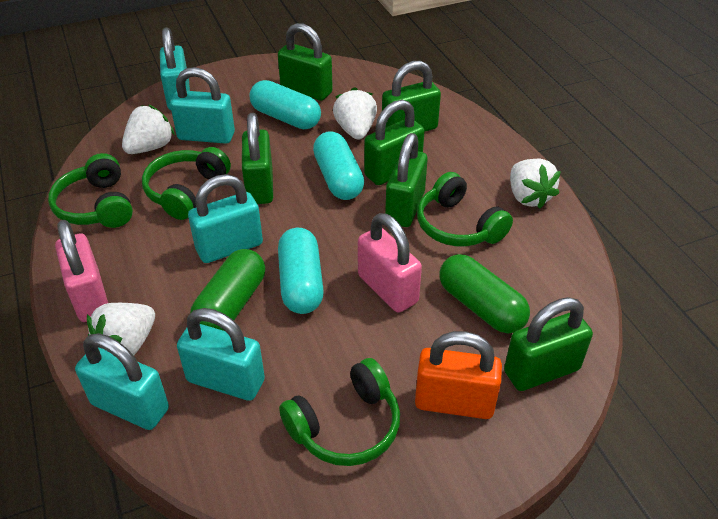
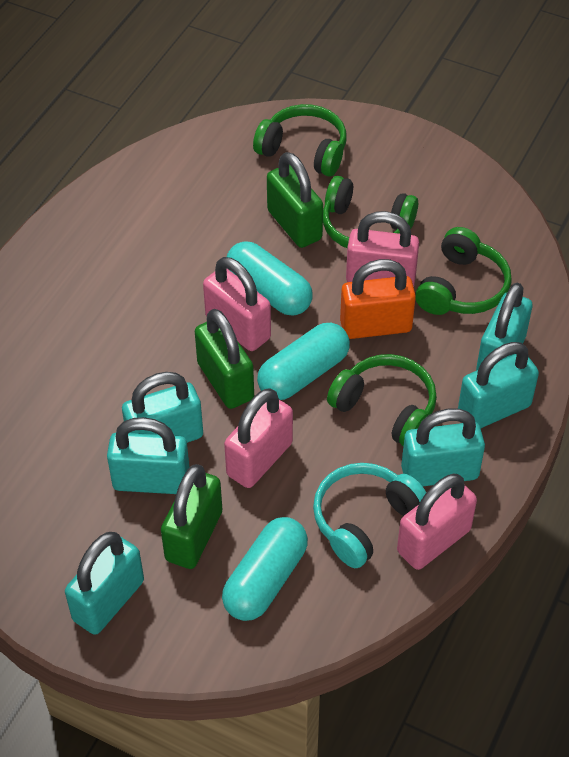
green capsule: [190,249,265,331] [440,254,530,334] = 2 -> none = 0
green padlock: [242,113,273,204] [278,23,333,101] [364,100,425,185] [382,61,441,132] [385,133,428,227] [504,297,593,391] = 6 -> [161,464,222,569] [195,309,254,409] [267,152,323,248] = 3
pink padlock: [55,220,108,322] [358,213,422,313] = 2 -> [203,257,271,351] [224,388,293,488] [346,211,419,287] [397,474,477,570] = 4
turquoise headphones: none = 0 -> [313,463,426,568] = 1
turquoise padlock: [75,333,169,430] [160,27,190,110] [170,67,235,144] [177,308,265,401] [188,174,263,263] = 5 -> [65,532,144,635] [107,417,190,494] [122,372,203,443] [401,408,485,486] [458,342,539,428] [476,283,533,371] = 6
white strawberry: [87,303,155,355] [122,105,175,154] [333,87,377,140] [510,159,561,209] = 4 -> none = 0

